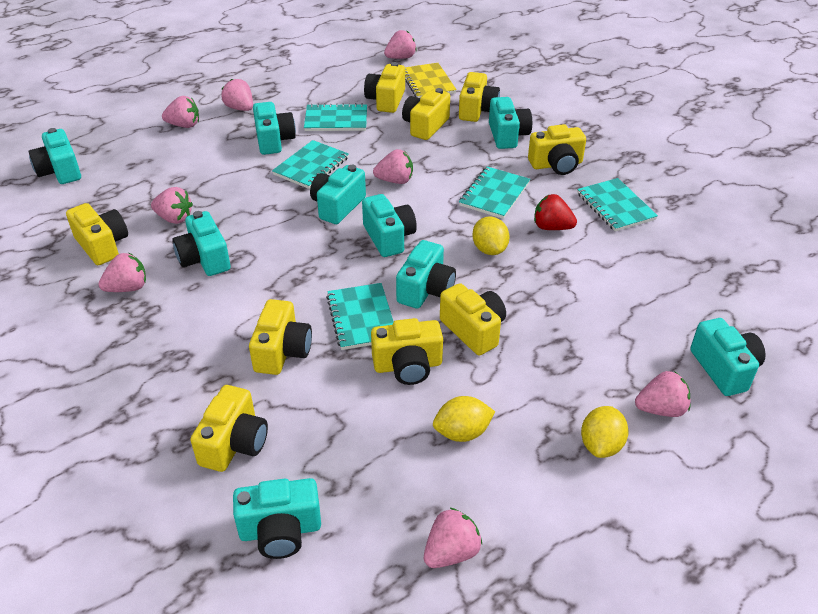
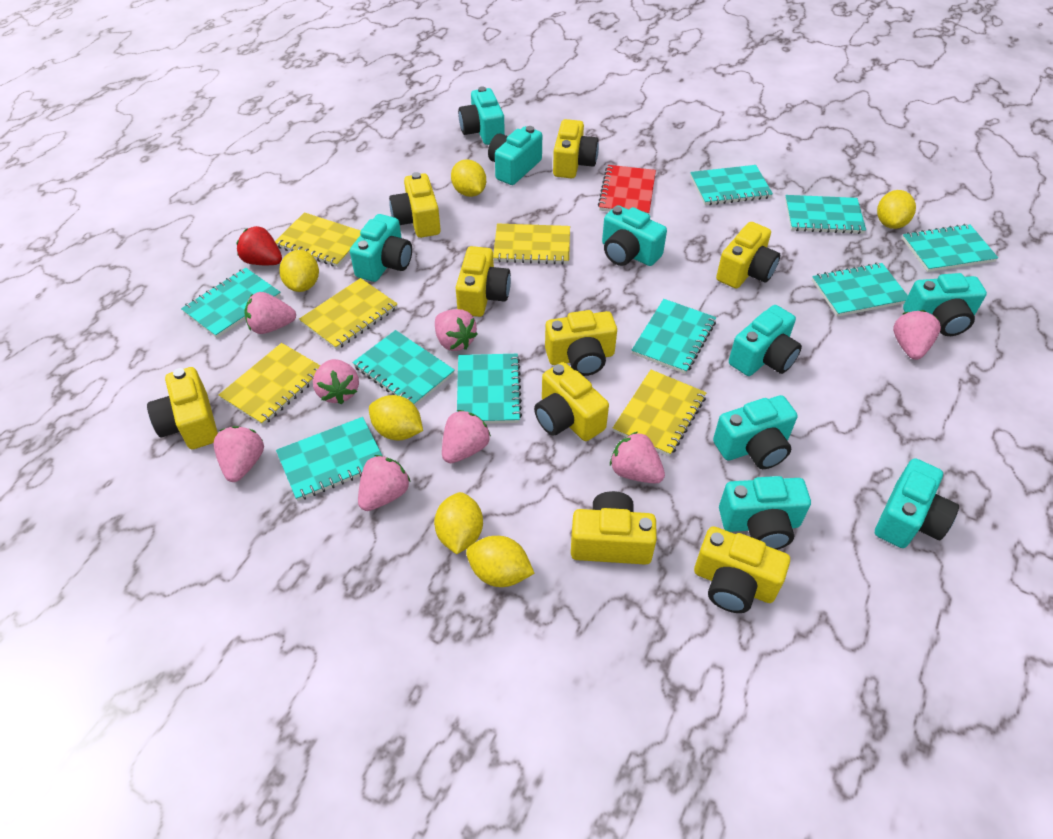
red notebook: none = 0 -> [598,165,656,214] = 1
turquoise notebook: [272,140,349,189] [304,103,367,131] [326,283,394,350] [459,166,530,219] [577,178,658,232] = 5 -> [181,268,281,338] [276,417,383,501] [352,330,455,406] [457,354,522,424] [632,299,716,374] [690,165,773,205] [785,195,866,234] [812,263,908,317] [902,224,998,272] = 9
yellow lemon: [433,396,495,442] [473,216,510,255] [581,406,629,458] = 3 -> [279,250,319,292] [369,395,423,440] [434,492,483,554] [451,159,486,197] [466,536,535,587] [877,190,916,229] = 6
yellow notebook: [405,63,457,98] = 1 -> [219,343,321,426] [275,212,361,267] [299,278,397,350] [493,223,570,265] [613,370,707,456] = 5

